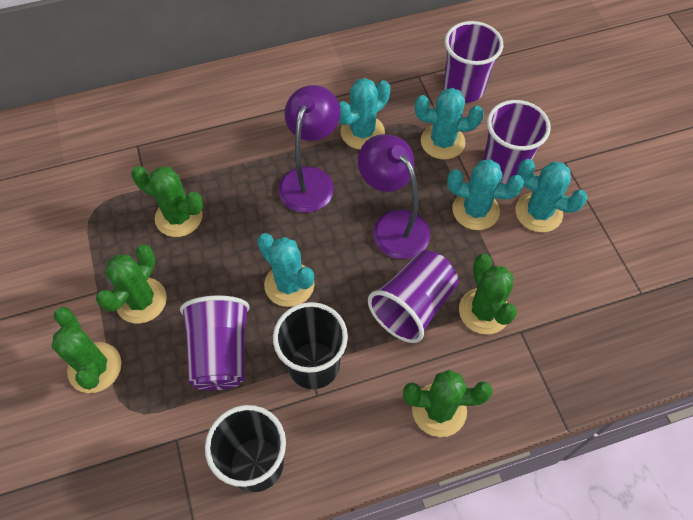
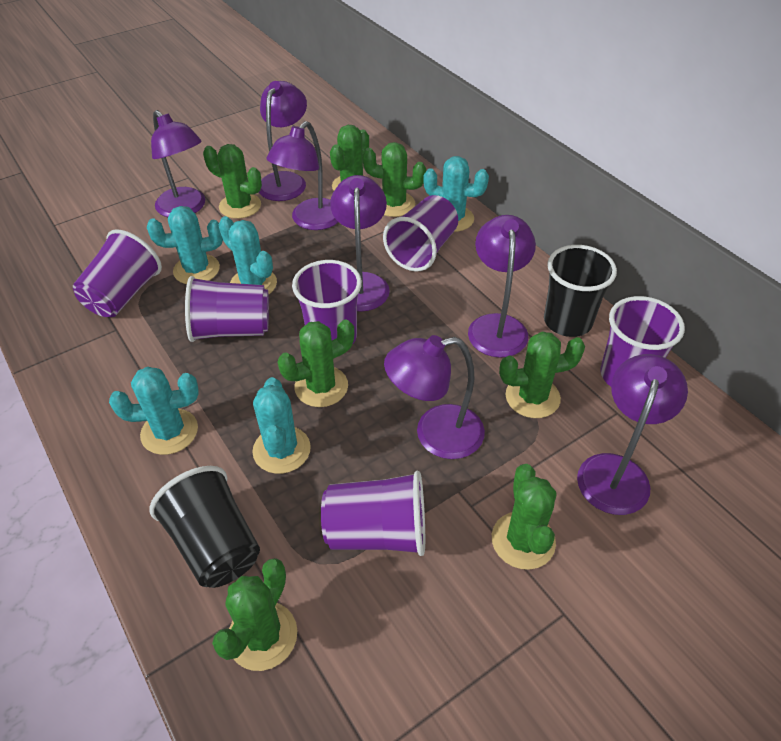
green cactus: [52,307,122,393] [96,245,167,324] [131,166,203,237] [403,370,493,437] [459,253,517,335] = 5 -> [203,144,262,219] [212,558,297,671] [278,320,355,407] [330,125,369,190] [362,142,426,217] [492,464,556,570] [499,332,585,418] = 7
purple cup: [180,296,250,390] [368,250,458,343] [443,21,503,103] [483,100,551,184] = 4 -> [73,229,162,317] [185,276,269,342] [292,260,362,345] [321,471,425,556] [383,195,458,272] [600,296,685,386] = 6
purple lamp: [278,85,340,213] [358,134,430,259] = 2 -> [151,110,205,217] [259,81,307,201] [266,121,338,230] [330,175,390,312] [384,335,485,459] [468,215,536,358] [577,354,688,515] = 7

